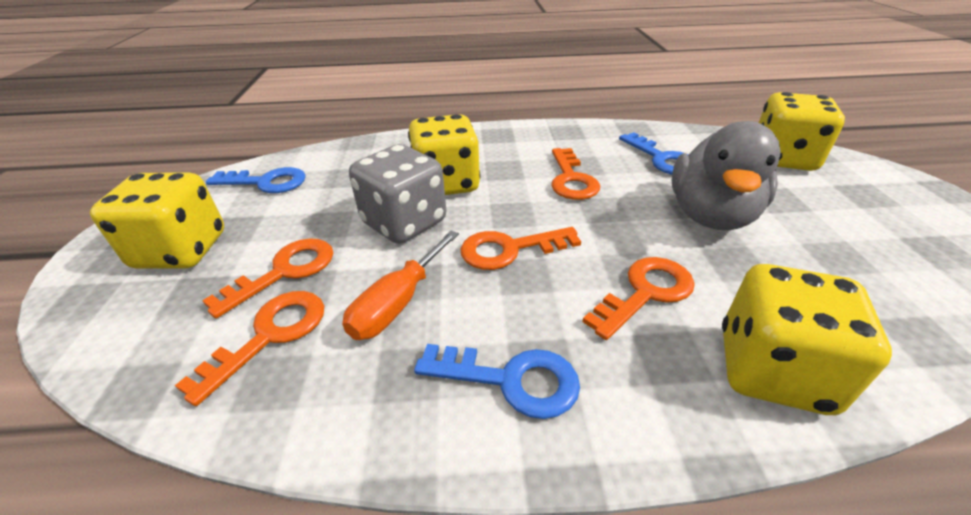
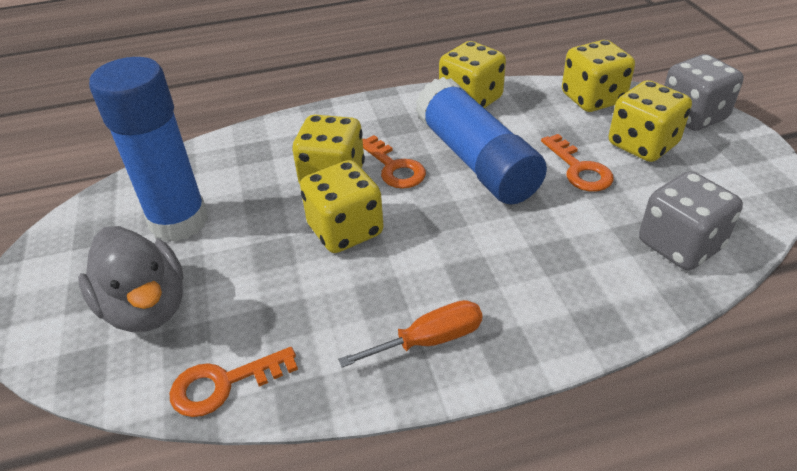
blue glue stick: none = 0 -> [89,57,208,242] [415,77,547,205] = 2
blue key: [206,167,306,193] [414,344,580,419] [619,132,689,175] = 3 -> none = 0
grey dice: [349,144,446,244] = 1 -> [639,171,743,270] [664,54,744,131] = 2
orange key: [175,291,324,406] [202,238,333,318] [460,227,581,270] [551,148,600,200] [582,257,695,340] = 5 -> [170,347,298,417] [362,135,426,189] [541,134,614,191] = 3
yellow dice: [90,172,224,268] [408,114,481,195] [722,264,892,415] [759,92,845,171] = 4 -> [292,115,365,184] [300,160,384,253] [439,41,506,108] [562,40,635,112] [609,80,692,162] = 5

